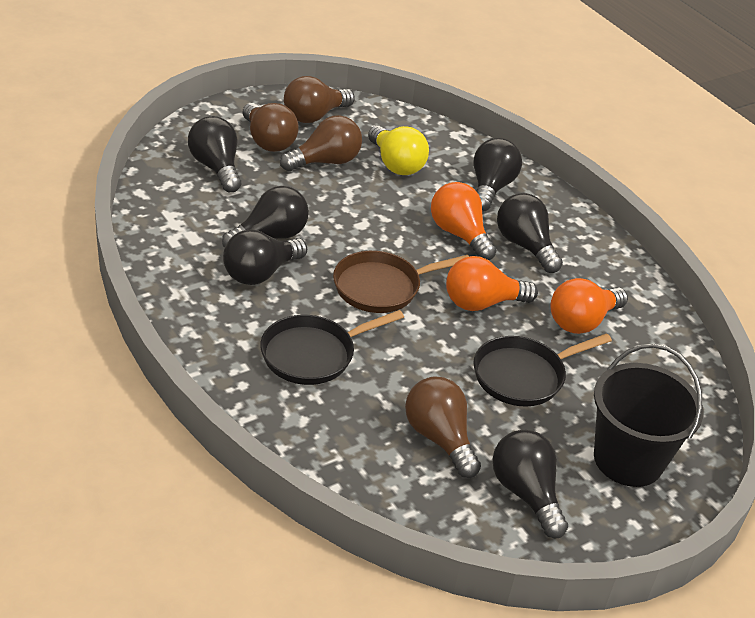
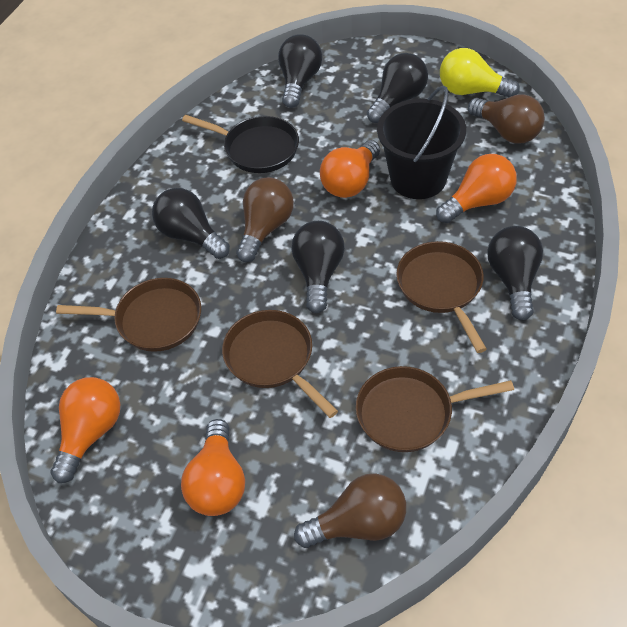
black light bulb: [188,116,241,192] [222,186,309,248] [223,230,307,285] [473,138,522,212] [493,430,568,538] [497,193,563,273] = 6 -> [152,188,230,259] [278,34,322,108] [291,221,345,313] [367,53,428,123] [487,226,543,321] = 5
black pan: [260,310,404,385] [473,333,612,406] = 2 -> [182,115,299,173] = 1
brown light bulb: [243,103,299,152] [280,115,362,171] [284,76,355,123] [405,376,481,478] = 4 -> [236,177,294,262] [294,473,406,548] [468,95,545,144] = 3
brown pan: [333,251,469,313] = 1 -> [56,278,201,352] [222,310,338,418] [356,366,514,452] [396,241,487,353] = 4
orange light bulb: [431,182,497,260] [446,256,538,311] [550,278,628,334] = 3 -> [51,377,120,483] [181,419,245,516] [320,140,380,198] [436,154,517,223] = 4

